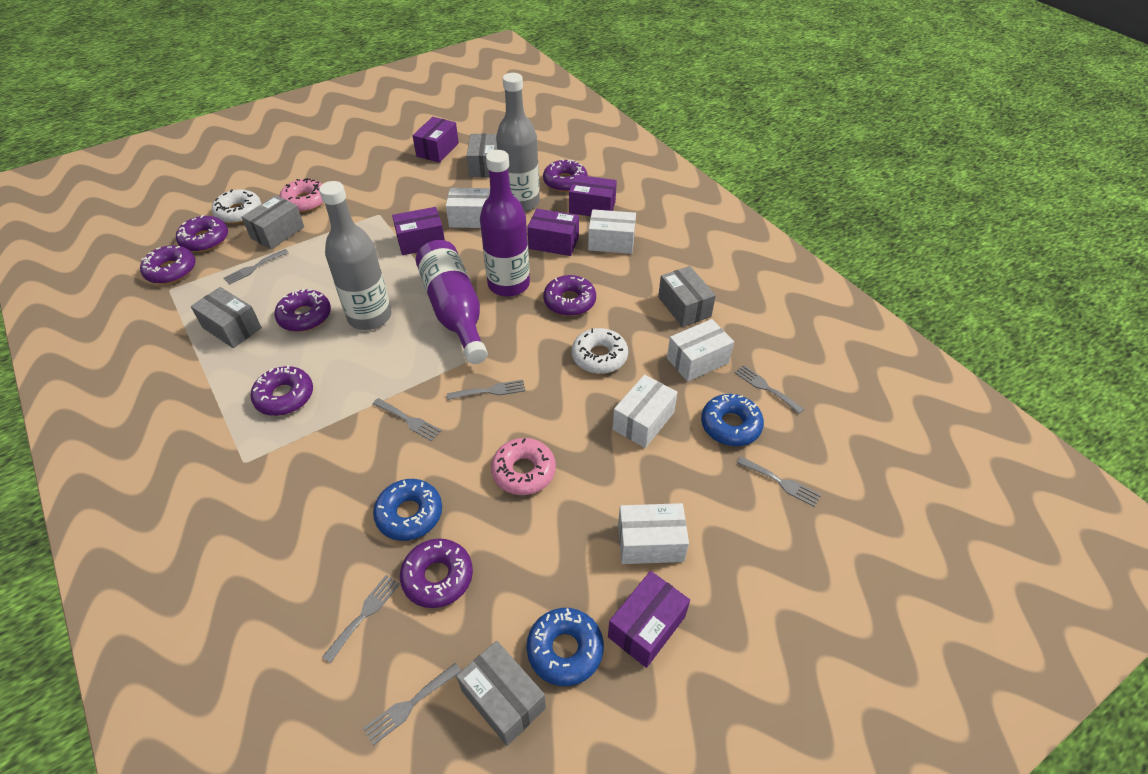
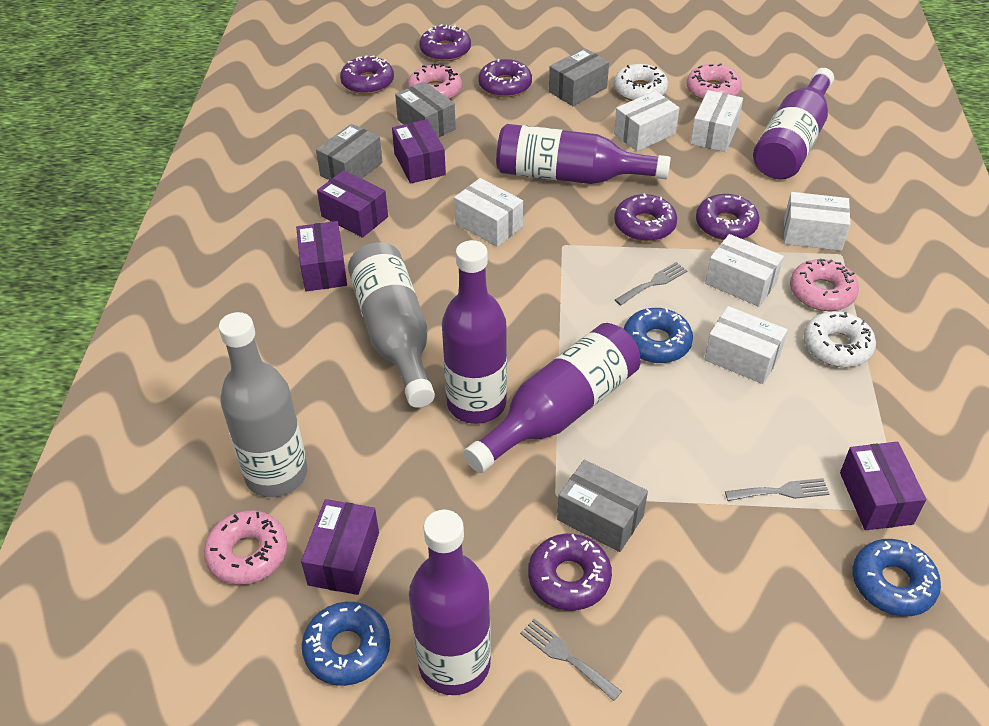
grey box: [191,287,262,348] [242,195,304,249] [456,641,546,746] [467,134,497,177] [658,266,716,327] = 5 -> [316,124,383,180] [395,81,456,138] [549,48,609,106] [557,460,648,552] = 4
grey fork: [223,249,289,285] [322,575,400,663] [363,663,461,745] [373,398,441,441] [447,380,525,400] [735,365,804,414] [737,457,821,507] = 7 -> [520,619,622,701] [615,262,687,305] [725,478,829,501] = 3
pink donut: [279,178,324,212] [491,438,556,495] = 2 -> [204,510,288,585] [408,64,462,99] [686,63,742,100] [790,259,859,311] = 4
purple bottle: [416,240,488,364] [480,150,530,297] = 2 -> [409,510,491,695] [442,240,507,424] [464,323,641,473] [496,124,671,184] [753,68,834,179] = 5
purple donut: [140,245,195,284] [176,215,228,252] [251,365,313,416] [274,289,331,332] [400,538,473,608] [543,159,588,192] [543,275,596,316] = 7 -> [340,55,394,94] [419,24,471,61] [478,59,532,97] [528,534,612,611] [614,194,677,241] [696,194,759,240] = 6
white box: [446,188,490,228] [588,209,636,254] [613,375,678,448] [618,503,689,564] [667,319,734,382] = 5 -> [454,178,523,247] [614,91,680,151] [690,90,743,152] [704,306,787,384] [705,234,784,307] [784,192,850,251] = 6

